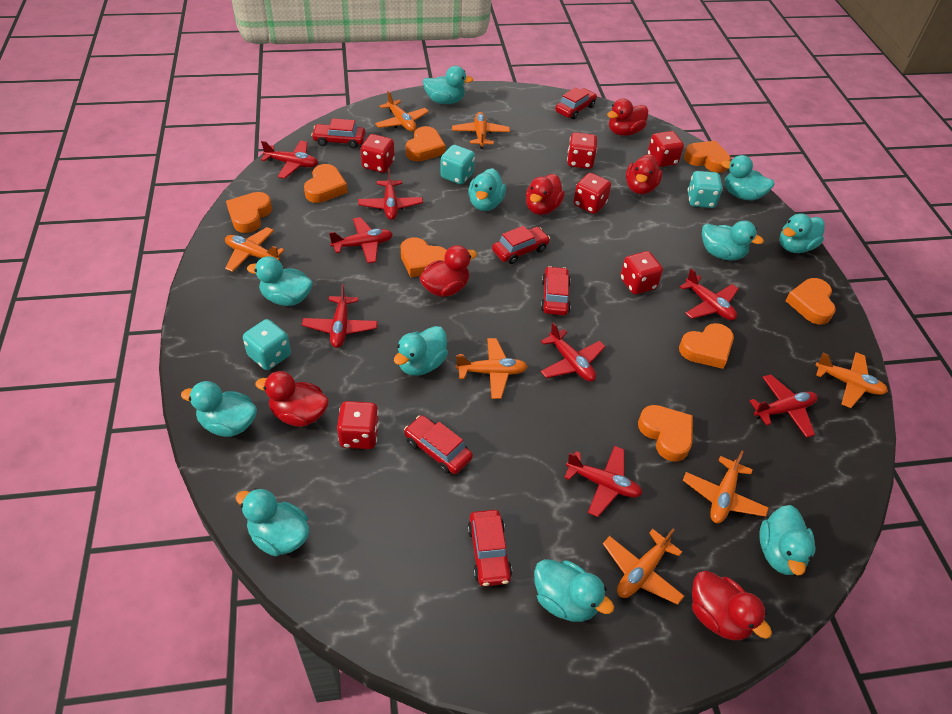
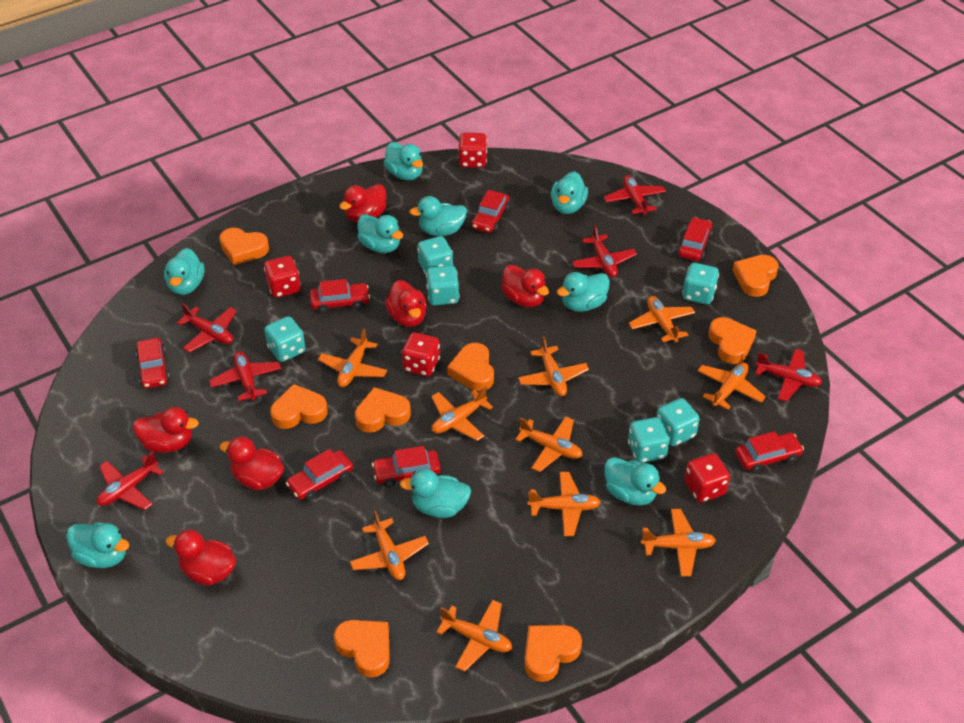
orange plane: [225,227,285,272] [375,91,429,132] [452,112,510,149] [456,338,528,399] [603,529,684,605] [683,451,769,523] [815,352,888,408] = 7 -> [318,328,387,387] [350,511,429,580] [431,386,493,441] [436,600,512,672] [515,416,583,472] [518,337,589,396] [528,472,601,536] [629,296,695,343] [641,509,716,576] [698,362,766,410] = 10
red car: [311,118,365,148] [404,415,473,474] [468,510,512,586] [492,226,550,264] [541,266,571,315] [555,87,597,119] = 6 -> [136,338,170,389] [286,449,353,501] [310,279,370,313] [372,446,440,487] [472,190,510,233] [677,217,713,261] [735,431,804,473] = 7
red dice: [337,401,379,449] [361,134,395,173] [567,132,597,169] [573,173,611,214] [620,251,663,294] [648,131,684,167] = 6 -> [264,256,301,298] [402,332,440,376] [458,133,487,168] [684,453,730,502] = 4
red plane: [261,140,318,179] [302,284,378,348] [329,217,393,263] [358,168,423,220] [541,322,606,382] [564,446,643,517] [680,268,739,320] [750,374,818,438] = 8 -> [97,451,164,510] [177,303,237,352] [209,351,281,402] [572,225,637,278] [604,175,666,217] [755,349,822,402] = 6
turquoise dice: [243,319,291,370] [440,145,475,185] [687,171,723,208] = 3 -> [264,316,305,362] [417,236,453,275] [426,265,459,306] [628,417,670,463] [656,398,700,446] [682,263,719,305] = 6
turquoise duck: [181,381,257,437] [236,488,309,556] [247,256,313,306] [394,326,448,376] [423,66,474,104] [468,168,506,211] [534,559,614,622] [702,220,764,261] [721,155,775,200] [759,505,816,575] [779,213,825,253] = 11 -> [66,522,129,568] [164,248,204,295] [357,214,403,253] [384,142,423,180] [400,469,471,518] [409,196,467,236] [551,171,588,214] [557,272,610,312] [605,457,666,506] = 9

